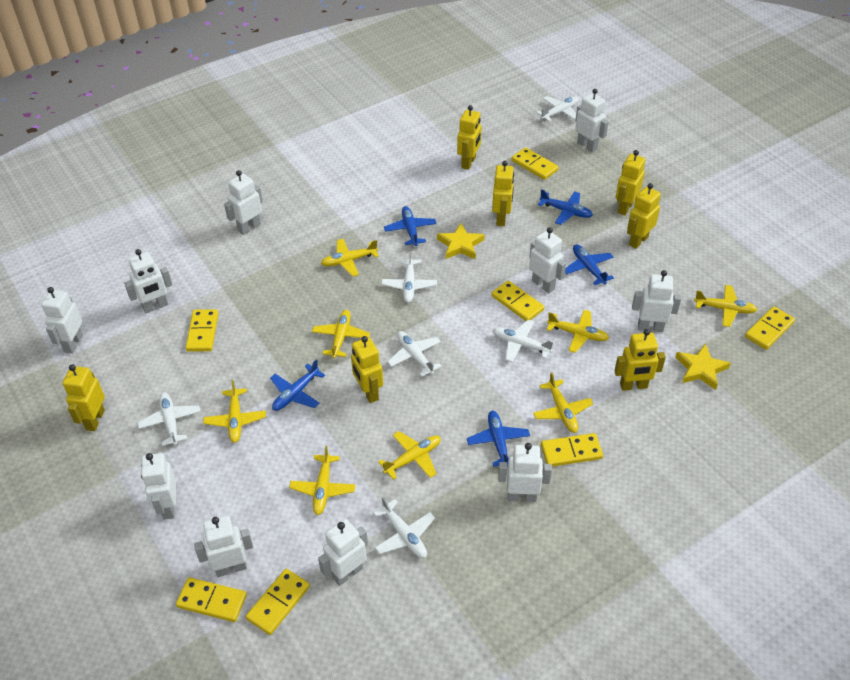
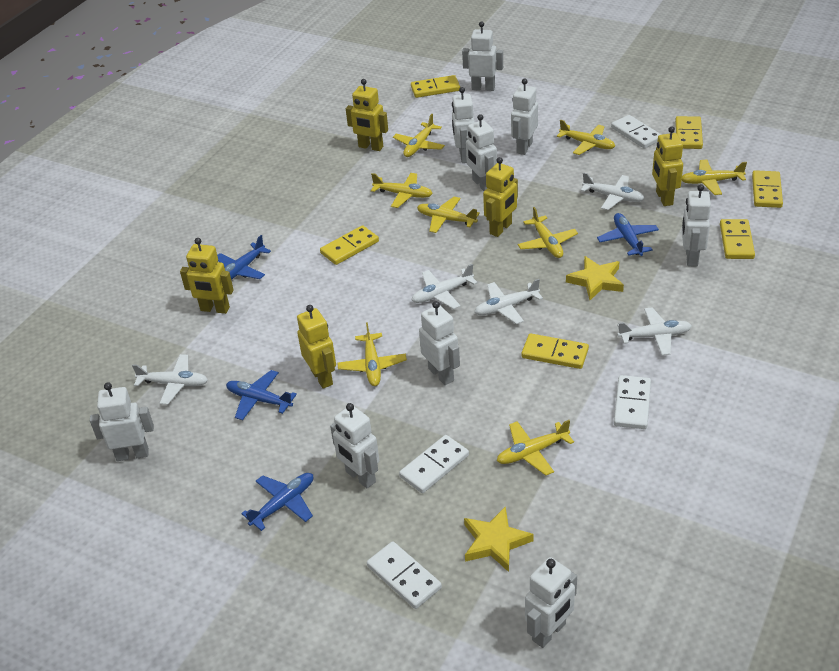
blue plane: [270,359,325,411] [384,206,437,246] [467,411,530,467] [538,189,593,225] [565,244,614,285] = 5 -> [217,235,271,280] [226,370,297,420] [241,473,313,531] [597,213,659,256] = 4
white domino: none = 0 -> [367,541,442,609] [399,435,469,493] [611,115,662,148] [614,375,651,429] = 4
white plane: [137,392,201,446] [373,496,435,558] [381,250,437,303] [387,331,442,377] [493,320,554,362] [536,96,579,122] = 6 -> [132,354,208,405] [411,264,478,309] [474,279,543,324] [581,172,645,210] [617,307,692,355] = 5
white robot: [41,287,83,354] [124,249,173,313] [141,453,176,520] [194,516,253,577] [224,170,263,235] [318,519,368,586] [498,443,552,502] [529,227,566,293] [575,89,609,152] [632,270,681,332] = 10 -> [90,382,154,461] [330,403,379,488] [419,301,460,385] [452,87,475,163] [462,22,503,91] [466,114,497,191] [511,79,538,155] [525,557,577,648] [682,184,711,266] = 9
yellow domino: [176,577,247,622] [186,309,219,352] [246,569,310,635] [491,280,544,321] [511,147,559,180] [541,433,603,467] [745,306,795,350] = 7 -> [320,225,379,265] [411,75,460,98] [521,333,589,369] [675,116,703,149] [720,219,755,259] [752,170,783,208] = 6
yellow robot: [63,364,105,431] [351,336,383,403] [457,105,482,170] [492,161,514,226] [614,329,666,391] [616,150,645,215] [627,183,661,249] = 7 -> [180,238,234,314] [297,305,336,389] [346,79,388,151] [483,157,518,237] [652,126,683,206] = 5

